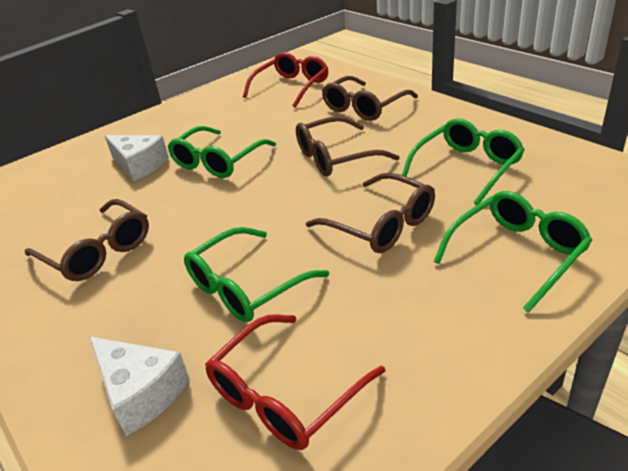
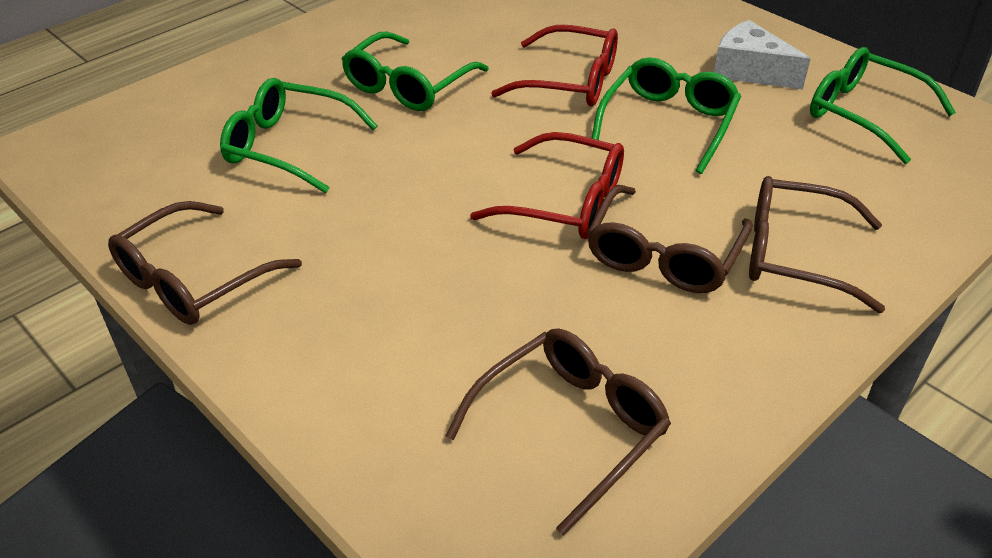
white cheese: [89,337,190,436] [105,135,169,181] = 2 -> [714,20,811,90] = 1

